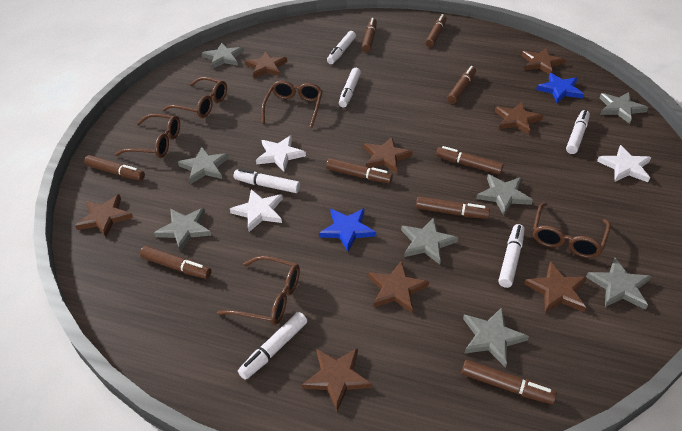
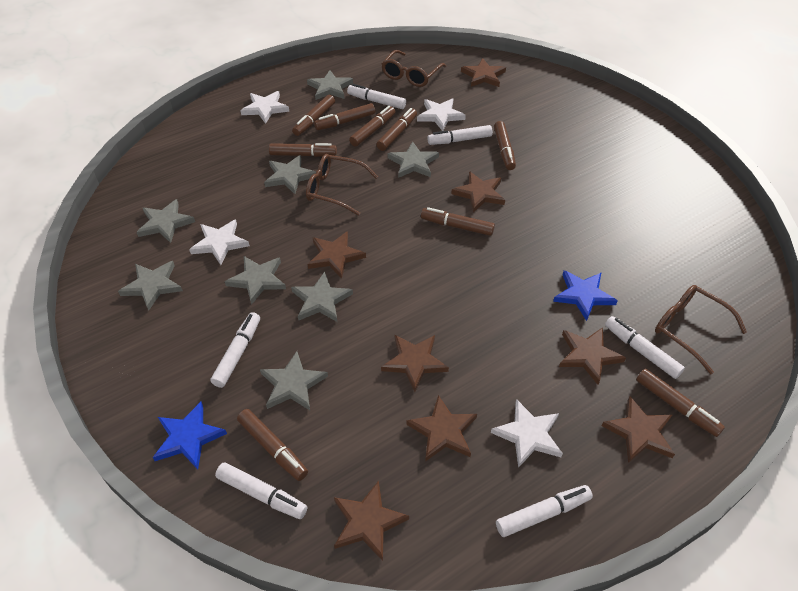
brown glasses: [114,114,180,158] [163,77,227,118] [217,256,300,325] [262,81,323,128] [533,203,611,258] = 5 -> [306,154,378,216] [382,50,446,87] [655,285,747,374] = 3
white star: [230,189,283,232] [256,135,306,171] [597,145,651,182] = 3 -> [189,219,250,265] [240,91,290,124] [417,98,466,131] [491,399,563,468] = 4

